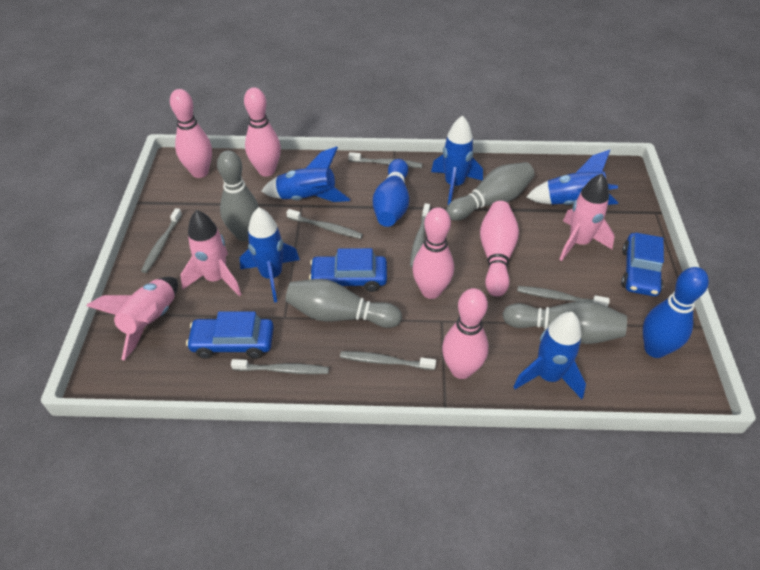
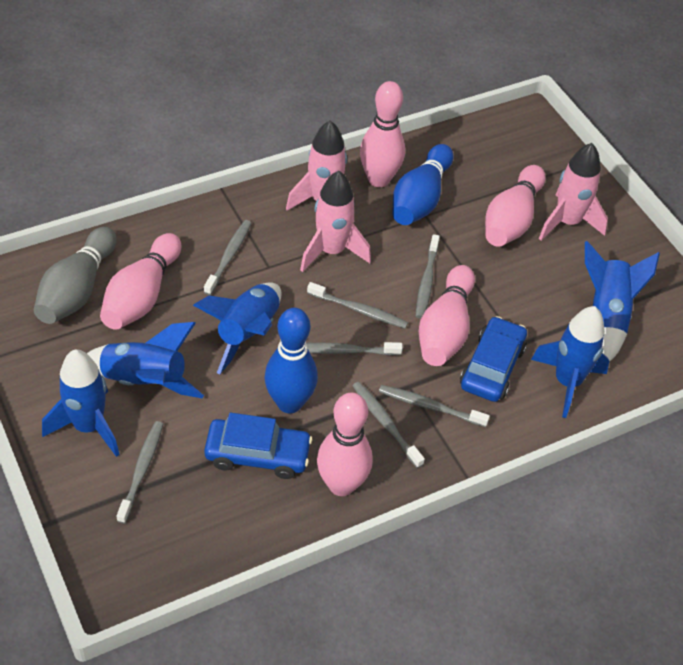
blue car: [186,312,274,359] [309,248,387,292] [621,233,664,296] = 3 -> [204,413,312,479] [460,316,527,402] = 2
grey bowling pin: [217,150,259,241] [286,279,402,328] [446,162,535,221] [503,301,627,344] = 4 -> [34,227,116,324] = 1

